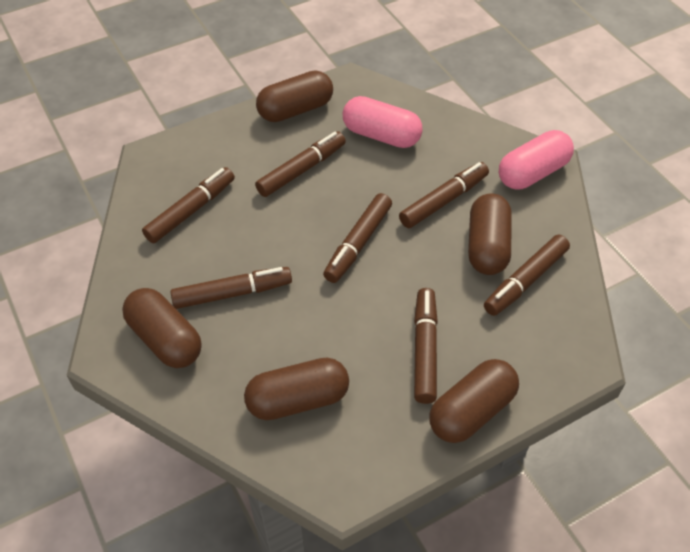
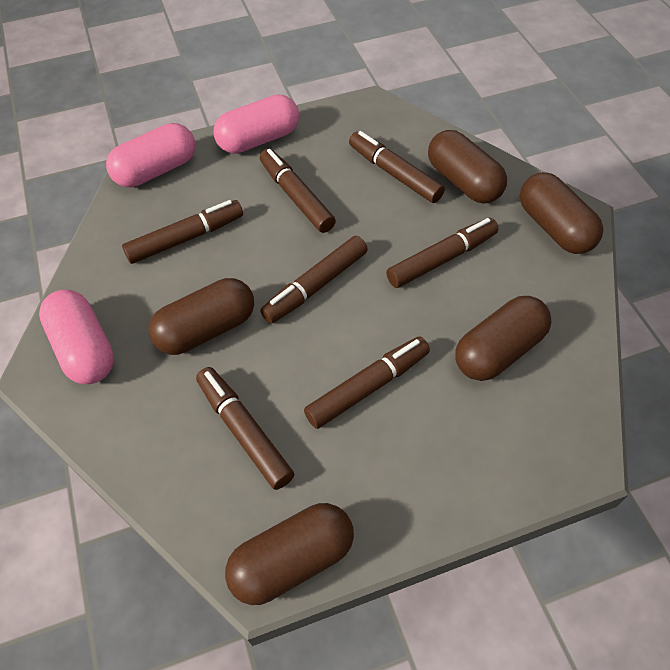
pink capsule: [343,96,423,148] [499,130,574,189] = 2 -> [39,290,114,384] [106,123,196,187] [214,94,299,154] = 3

